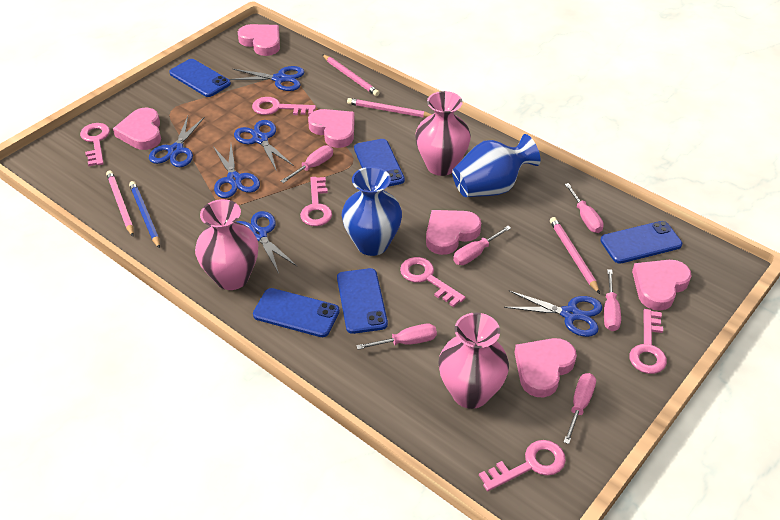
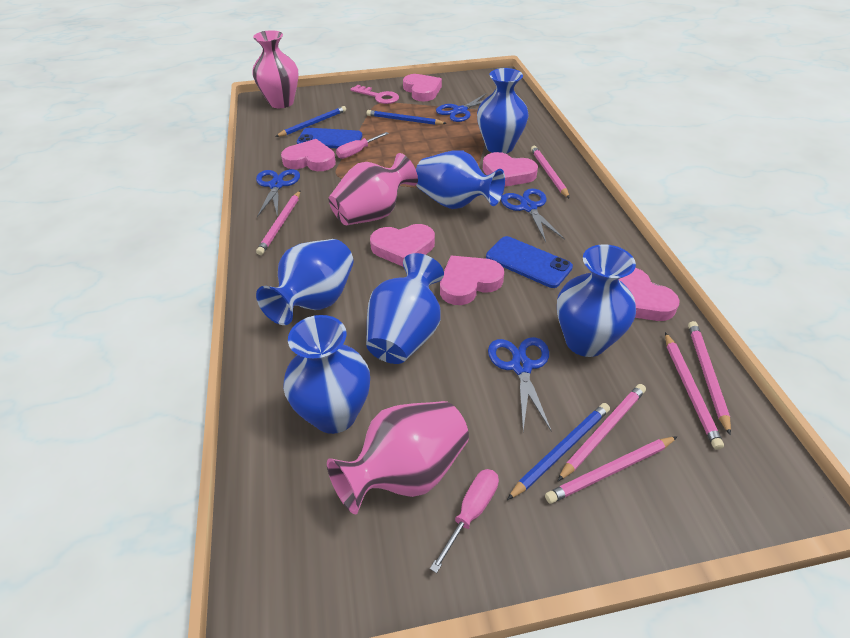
blue pencil: [129,181,160,249] = 1 -> [275,106,346,137] [367,110,447,125] [507,403,610,500] = 3
blue phone: [169,59,231,97] [253,288,340,337] [337,268,388,334] [354,139,405,187] [600,221,682,264] = 5 -> [297,128,362,148] [486,236,573,288] = 2
blue scissors: [149,116,205,167] [214,145,260,198] [229,66,305,91] [234,120,294,171] [236,211,298,273] [504,290,602,337] = 6 -> [256,169,300,217] [436,93,487,122] [488,337,552,432] [501,188,565,242] = 4
blue vase: [342,167,402,256] [452,134,540,197] = 2 -> [256,239,353,325] [283,315,370,434] [366,253,444,364] [416,151,505,209] [477,68,529,154] [557,244,636,357] = 6
pink key: [80,123,110,166] [252,97,316,115] [300,177,332,226] [400,257,466,307] [479,440,566,491] [630,309,667,374] = 6 -> [350,85,399,104] = 1
pink pencil: [106,170,134,236] [322,54,380,96] [347,98,432,118] [550,217,600,294] = 4 -> [256,191,300,255] [531,146,570,199] [545,436,677,504] [558,384,646,481] [665,332,724,450] [688,321,731,435] = 6
pink screwdriver: [281,145,333,183] [356,324,437,350] [453,226,511,265] [564,373,596,444] [565,183,604,233] [604,269,621,331] = 6 -> [336,132,389,159] [430,469,499,573] = 2

